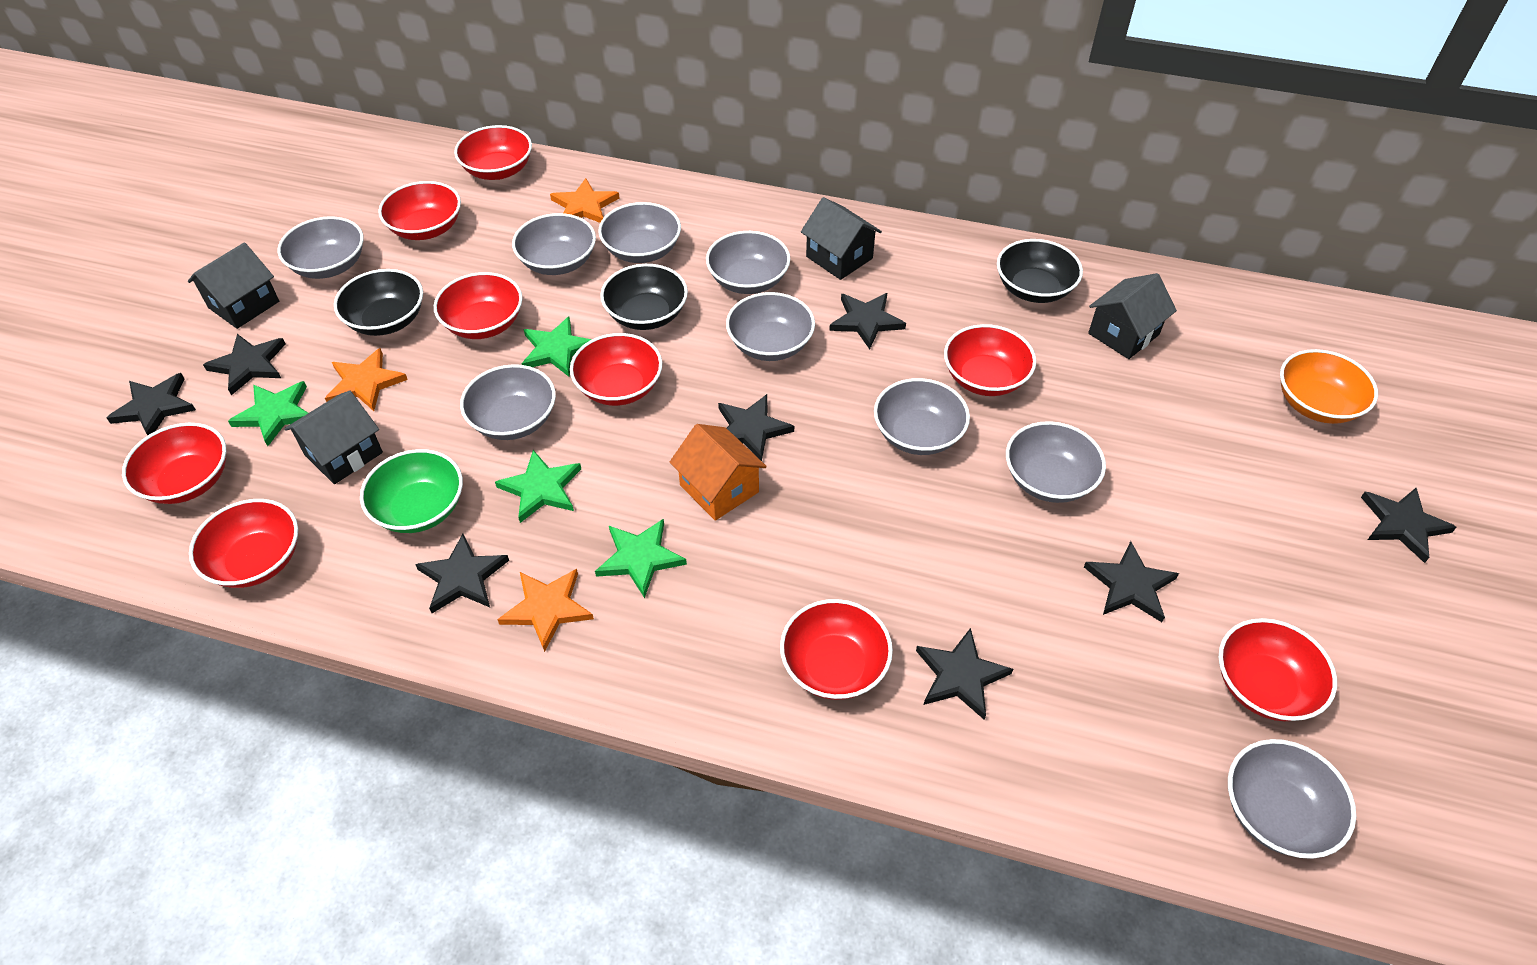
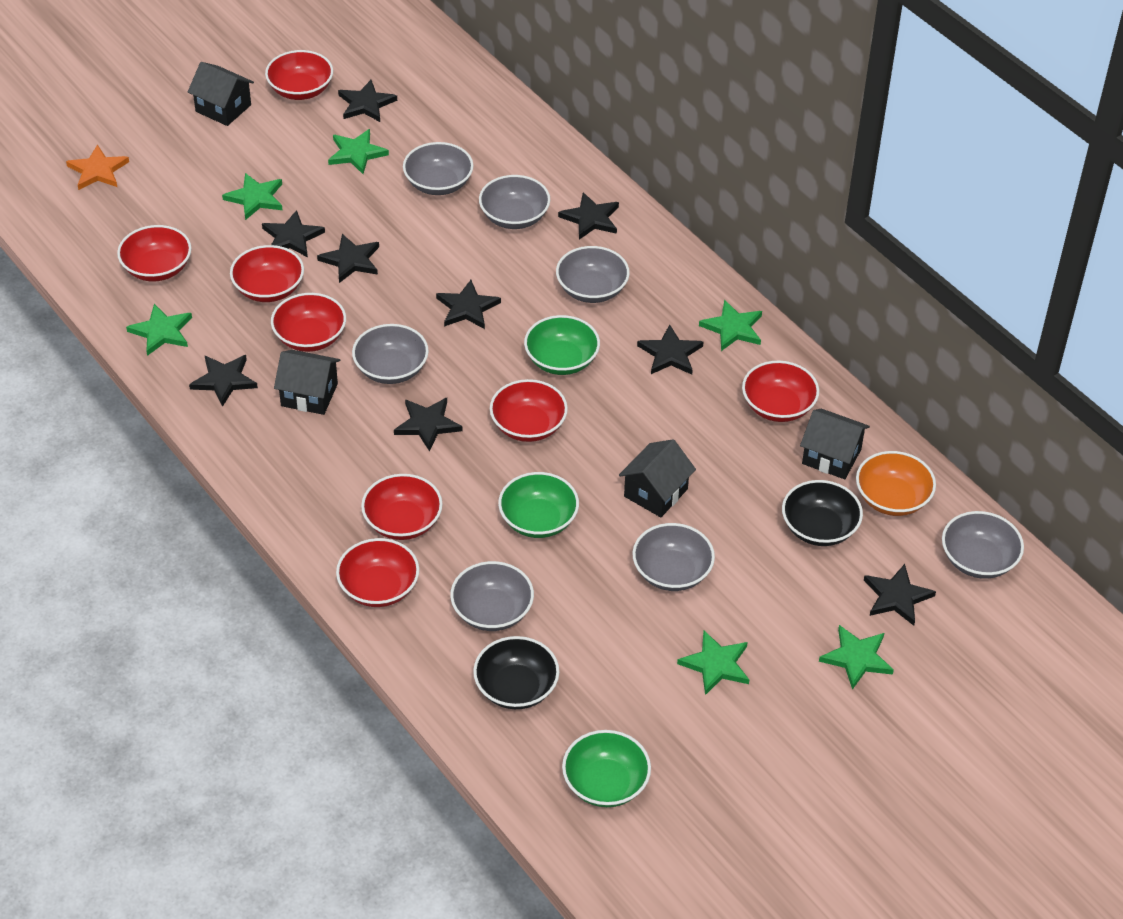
black bowl: [334,269,423,336] [600,264,688,330] [997,239,1083,303] = 3 -> [473,636,559,709] [782,480,863,546] = 2
black star: [107,373,196,435] [203,334,285,395] [415,534,509,613] [718,394,794,461] [829,293,906,349] [916,628,1013,720] [1084,541,1179,622] [1361,488,1457,563] = 8 -> [189,355,258,407] [262,210,325,257] [317,234,379,283] [338,80,397,122] [394,398,463,452] [436,280,501,329] [558,192,619,240] [637,324,704,375] [864,564,936,626] = 9
green bowl: [360,449,463,533] = 1 -> [498,472,579,538] [524,315,600,375] [562,730,651,807] = 3
green star: [228,381,308,446] [495,450,581,523] [522,317,592,377] [595,518,687,598] = 4 -> [126,304,192,356] [222,173,282,220] [328,129,389,174] [677,631,749,695] [699,300,762,351] [819,625,894,690] = 6
grey bowl: [277,216,364,279] [460,364,556,440] [512,213,596,275] [598,202,681,263] [706,231,790,294] [726,292,815,361] [874,378,970,455] [1006,421,1106,503] [1228,739,1356,859] = 9 -> [352,324,429,384] [403,142,474,195] [450,561,534,631] [479,175,550,229] [556,246,630,303] [632,523,715,591] [942,511,1024,579] = 7
orange house: [670,424,767,521] = 1 -> none = 0
orange star: [325,348,408,411] [497,569,594,652] [550,178,620,223] = 3 -> [66,144,129,190] = 1
red bowl: [122,423,226,504] [189,499,298,588] [378,181,461,240] [434,272,523,339] [454,125,532,180] [570,333,662,406] [780,599,893,700] [944,324,1036,396] [1219,618,1337,721] = 9 -> [117,225,192,281] [230,245,304,302] [265,50,333,100] [271,293,346,352] [336,538,419,607] [361,474,443,540] [490,379,568,442] [742,361,819,422] = 8

